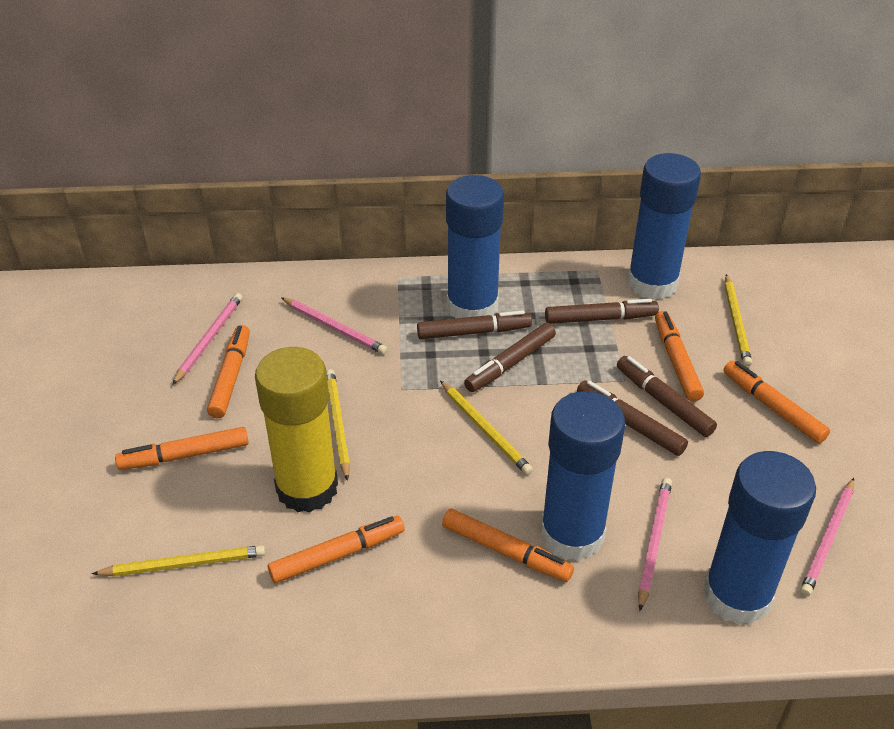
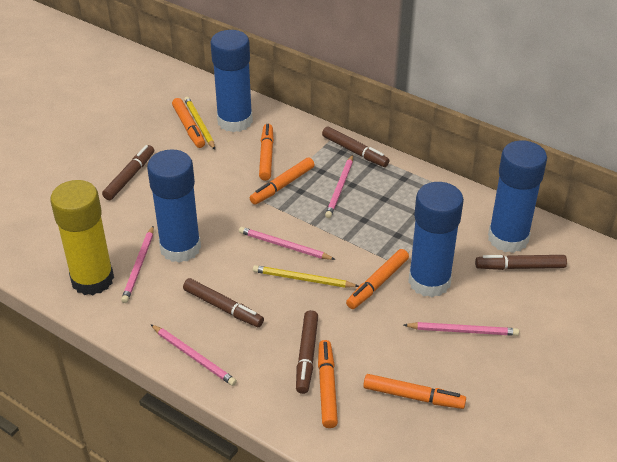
pink pencil: [172,293,242,385] [281,297,388,354] [638,478,672,611] [800,478,854,596] = 4 -> [121,226,154,303] [150,324,237,386] [239,227,336,260] [325,155,353,218] [404,322,519,336] = 5
yellow pencil: [92,545,265,577] [326,369,350,481] [440,380,533,475] [725,274,752,367] = 4 -> [184,97,215,150] [253,265,359,288] = 2

